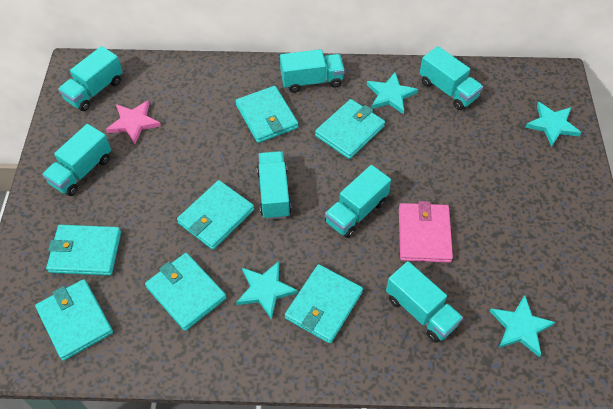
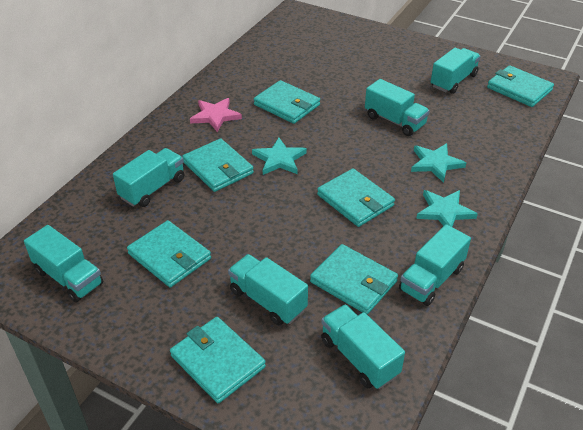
pink wallet: [399,201,453,263] = 1 -> none = 0
turquoise star: [236,261,298,320] [367,72,418,114] [490,295,556,357] [525,102,581,147] = 4 -> [252,138,307,175] [411,143,466,183] [416,190,478,227] = 3

